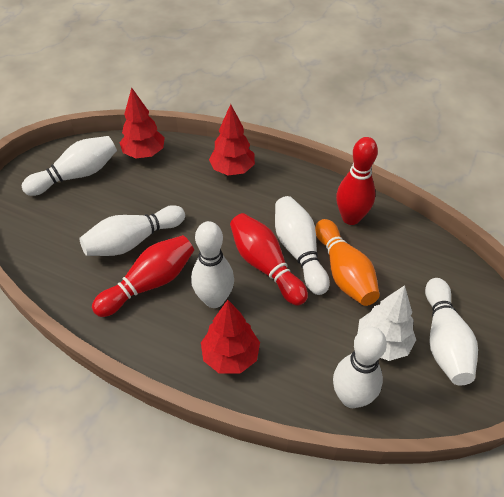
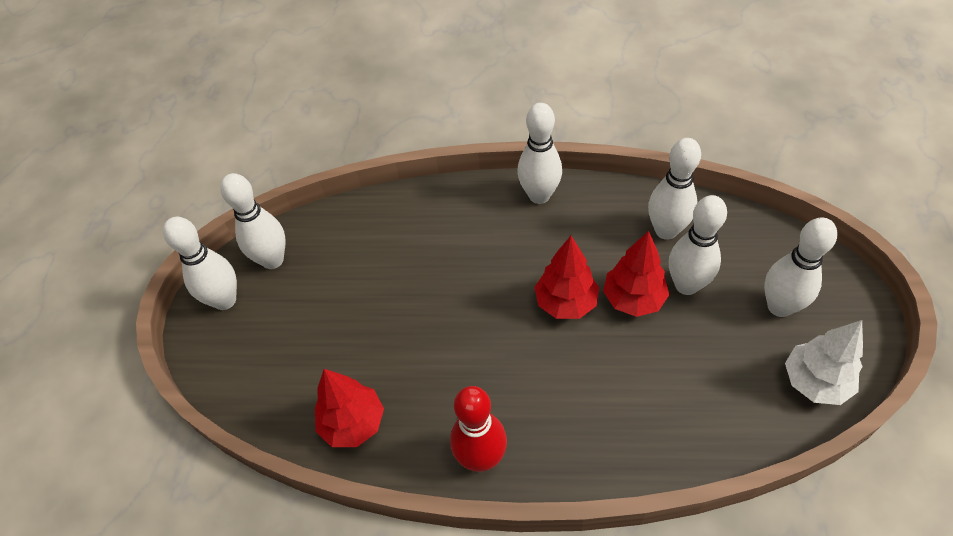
orange bowling pin: [315,219,380,306] = 1 -> none = 0
red bowling pin: [92,235,194,317] [230,213,308,306] [336,137,378,225] = 3 -> [450,386,507,472] = 1

